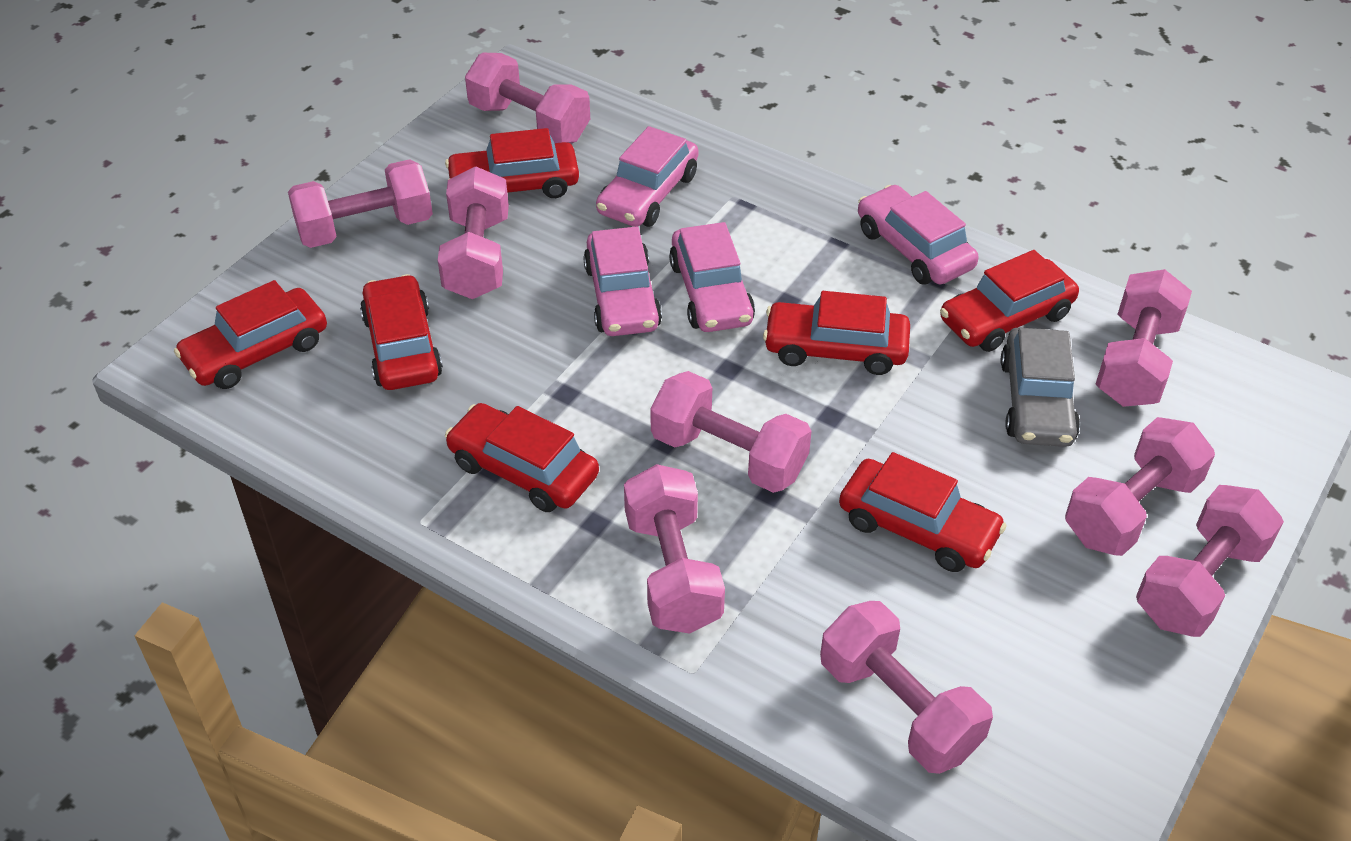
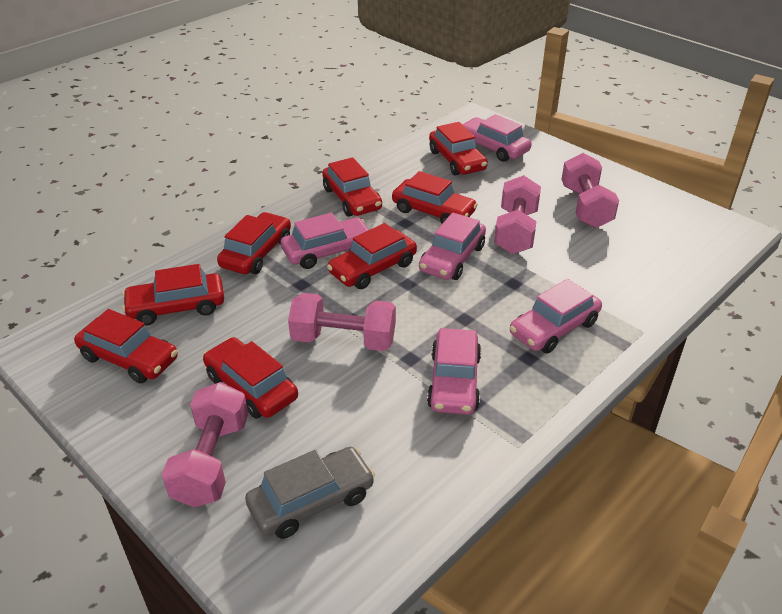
pink car: [583,227,662,336] [596,126,698,227] [669,222,755,332] [858,185,979,285] = 4 -> [281,213,369,269] [419,213,486,280] [427,328,481,415] [462,114,532,162] [510,279,602,353] = 5
pink dumbbell: [288,159,433,248] [438,166,509,299] [465,53,590,143] [624,464,725,634] [650,371,812,493] [820,601,993,774] [1065,417,1215,556] [1096,269,1192,407] [1136,485,1284,637] = 9 -> [162,382,248,507] [288,293,396,351] [494,175,541,254] [561,153,619,228] = 4
red car: [174,280,327,389] [360,274,443,390] [445,128,579,198] [445,403,599,512] [763,291,910,375] [839,452,1007,572] [940,250,1079,352] = 7 -> [74,309,178,384] [122,264,224,325] [203,337,298,419] [217,212,291,274] [322,157,382,217] [327,223,417,289] [392,171,478,224] [429,122,488,176] = 8

